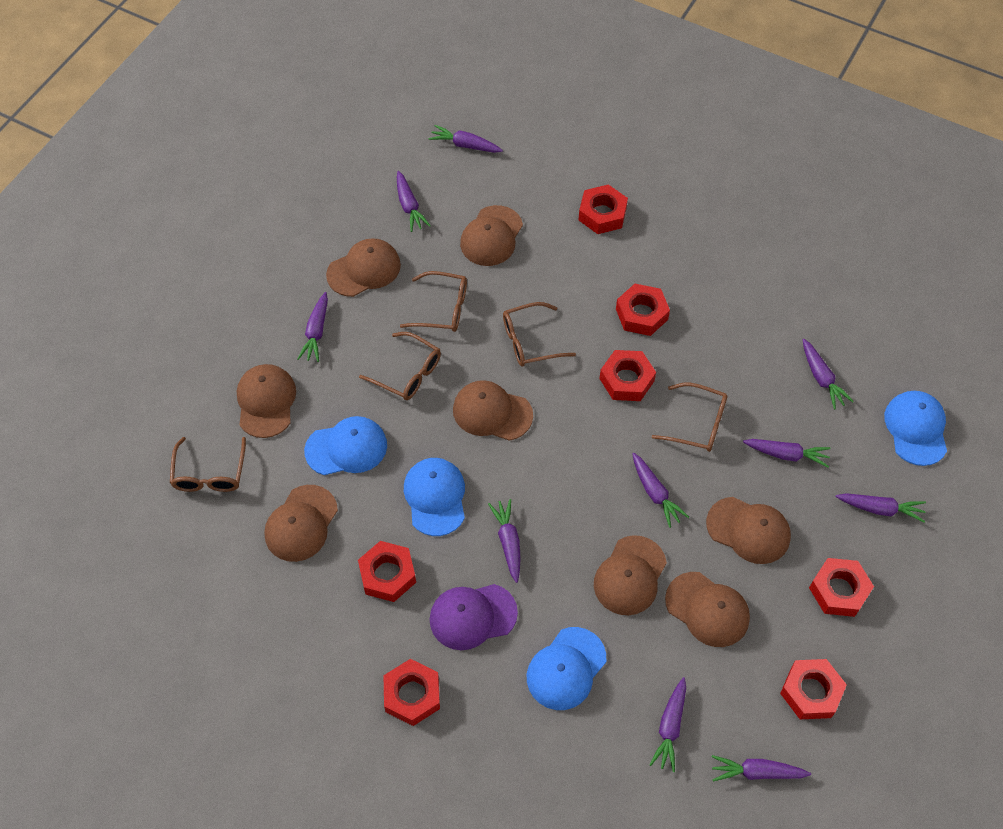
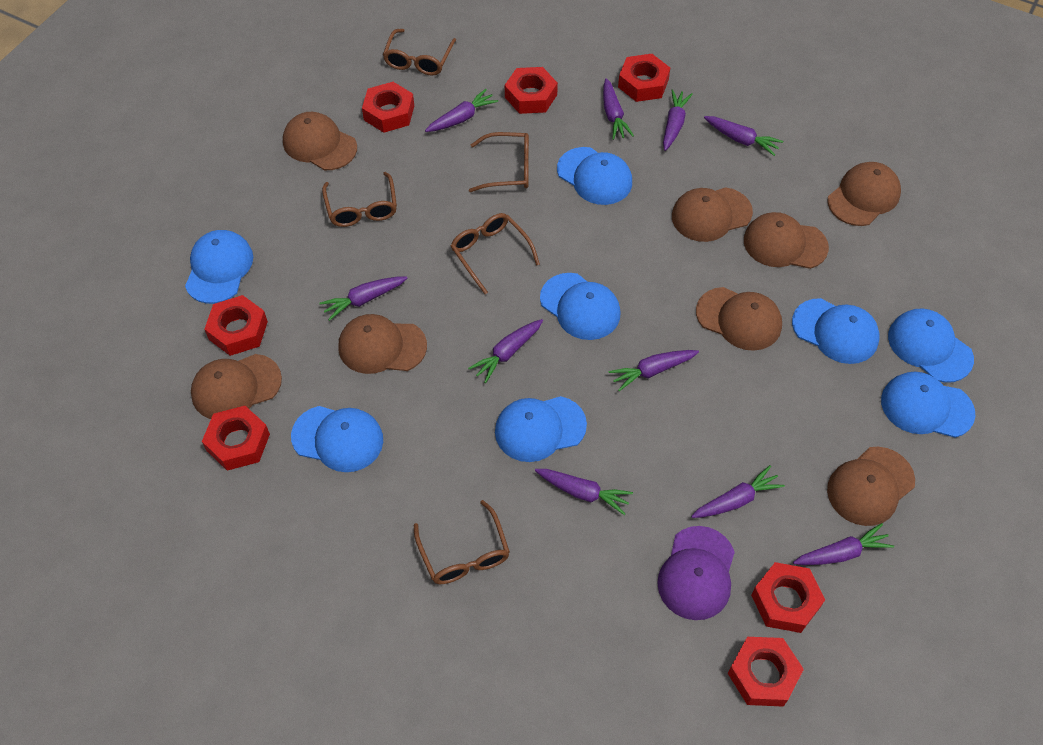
blue cap: [304,416,387,475] [404,458,465,536] [527,627,606,710] [884,391,947,466] = 4 -> [185,230,253,304] [291,406,383,472] [495,396,587,462] [540,273,621,340] [557,147,632,205] [792,298,879,364] [881,372,975,438] [888,309,974,383] = 8

